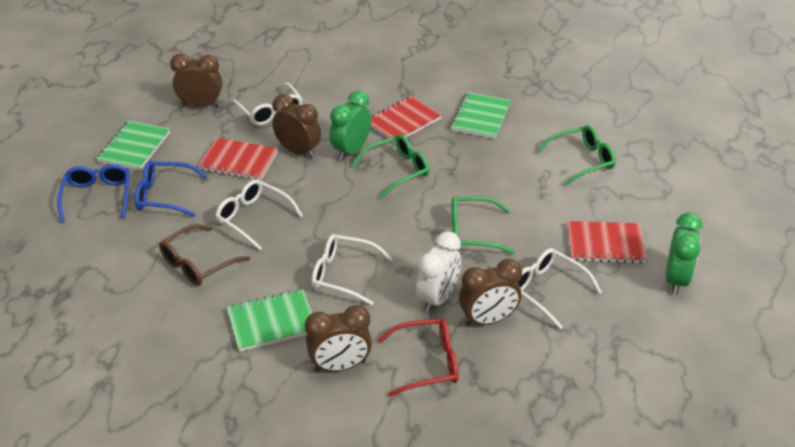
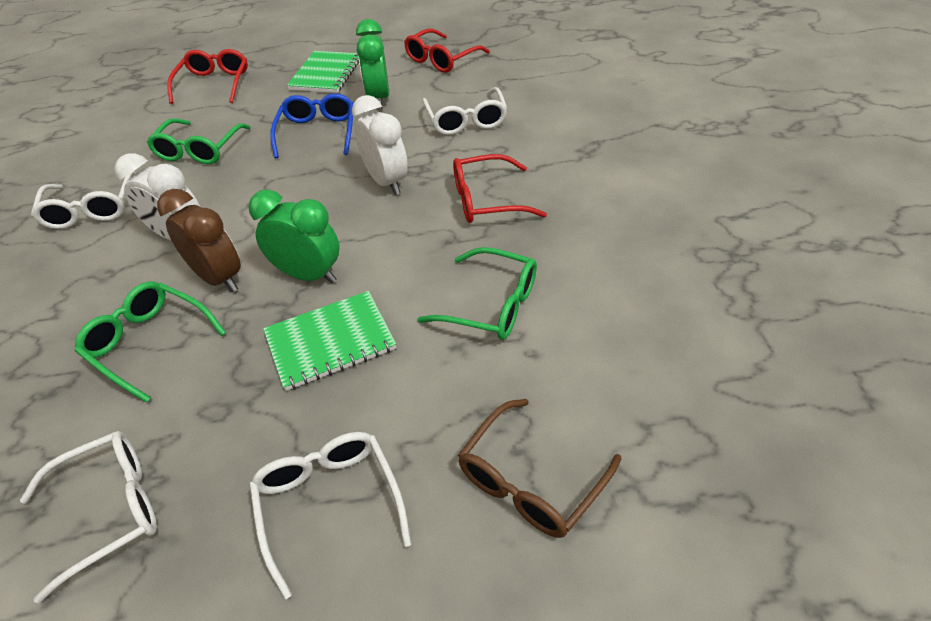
blue glasses: [57,164,130,223] [135,161,208,217] = 2 -> [270,93,354,158] = 1
brown clock: [170,53,222,107] [272,94,321,159] [305,305,372,372] [459,259,522,326] = 4 -> [157,189,241,292] = 1
green notebook: [96,121,170,170] [227,289,312,352] [450,92,511,139] = 3 -> [263,291,396,391] [287,51,359,93] = 2
red glasses: [378,319,458,397] = 1 -> [167,49,248,104] [404,29,490,73] [453,154,547,223] = 3
red notebook: [198,138,278,180] [371,95,442,144] [568,221,647,264] = 3 -> none = 0
white clock: [416,231,461,313] = 1 -> [114,153,200,240] [352,95,408,195] = 2

